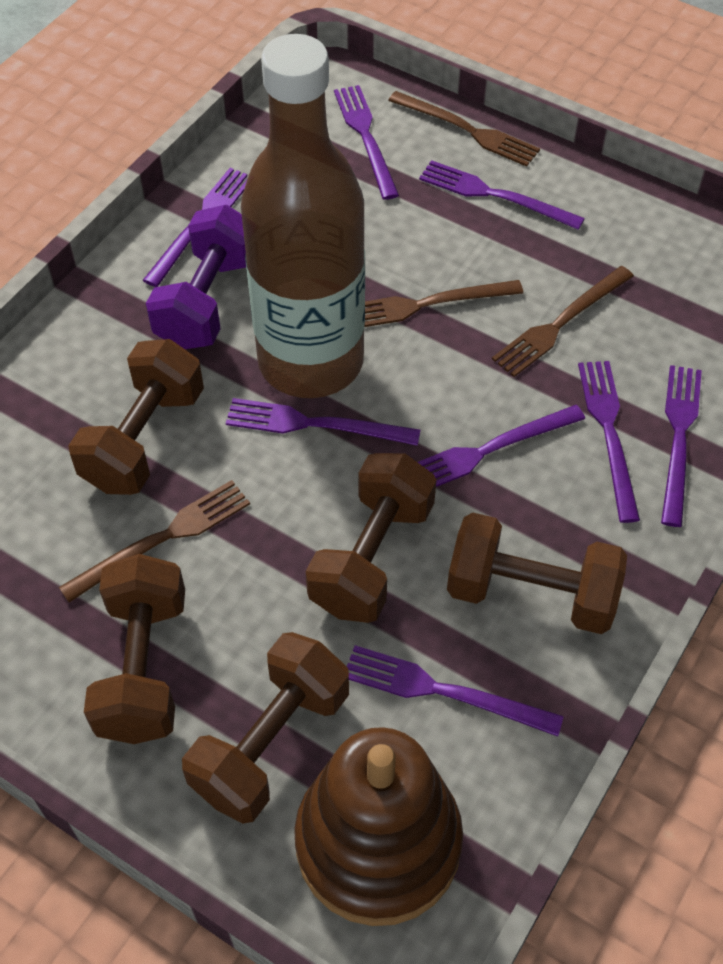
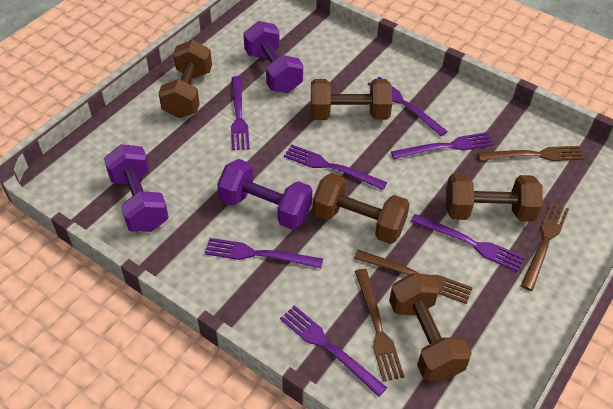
brown bottle: [241,34,365,398] = 1 -> none = 0
brown stacking toy: [294,727,463,926] = 1 -> none = 0
purple dumbbell: [146,205,246,349] = 1 -> [104,144,169,232] [217,159,312,229] [243,21,303,93] = 3
purple fork: [143,168,247,287] [226,398,420,446] [334,85,399,200] [347,645,564,737] [418,405,585,487] [419,160,585,230] [578,361,640,523] [661,365,702,527] = 8 -> [205,238,323,268] [231,76,250,150] [280,305,387,397] [284,145,387,190] [368,76,448,136] [391,132,494,159] [411,214,524,272] = 7

